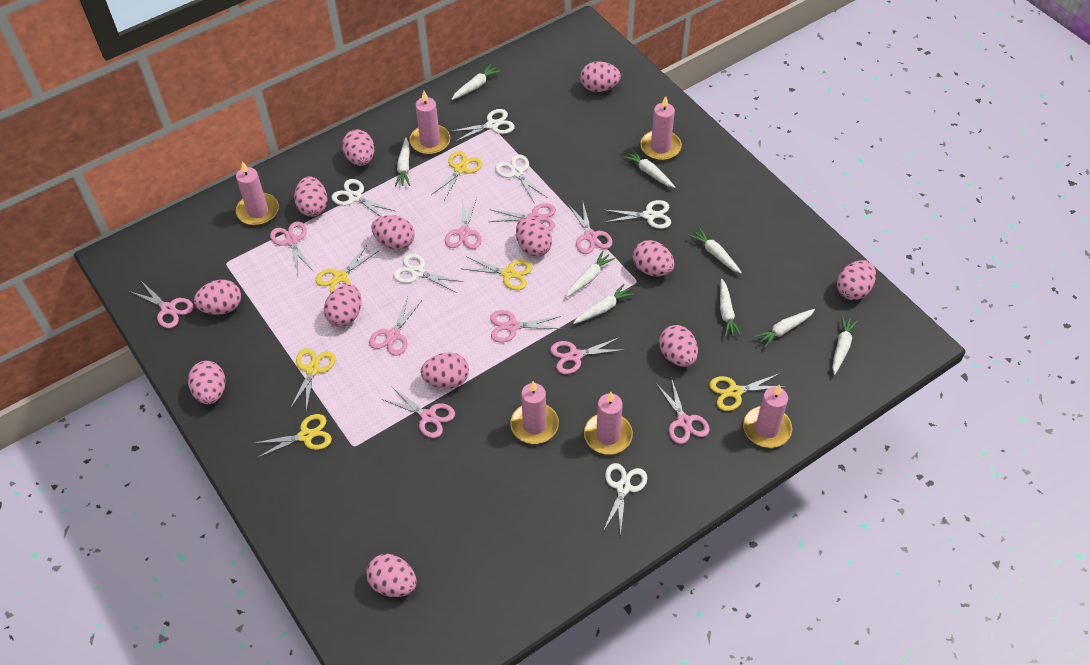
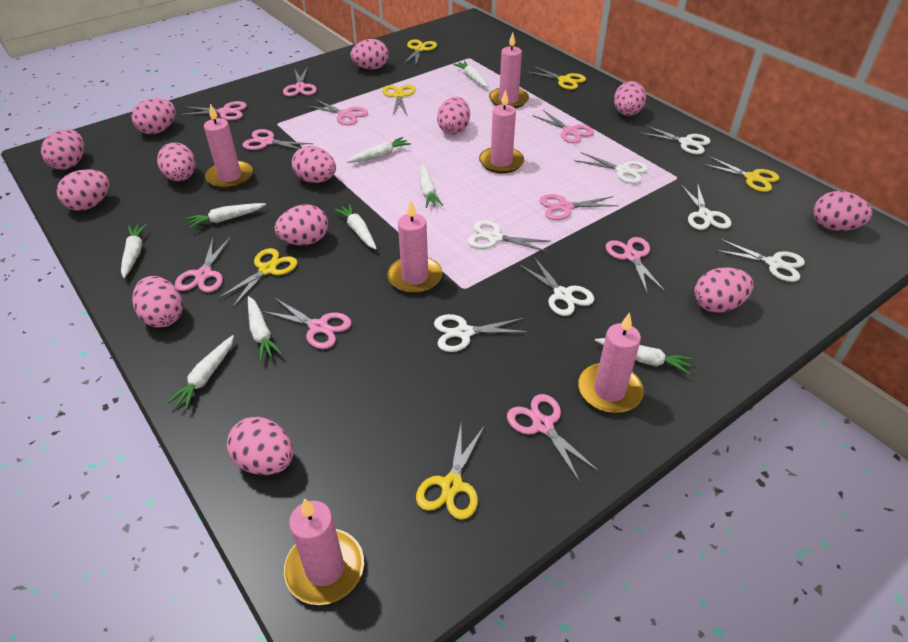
white scissors: [331,179,395,217] [393,254,464,293] [449,109,515,142] [495,154,546,202] [603,463,647,537] [604,200,671,229] = 6 -> [434,314,528,352] [467,221,551,252] [519,257,594,316] [574,152,649,184] [639,125,711,154] [681,183,731,230] [715,239,805,282] = 7

